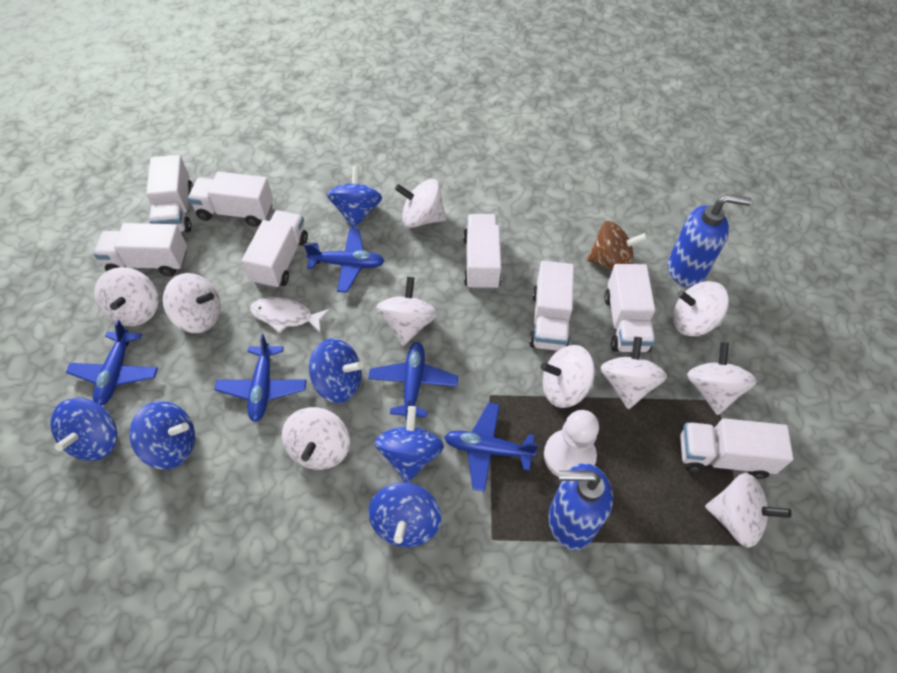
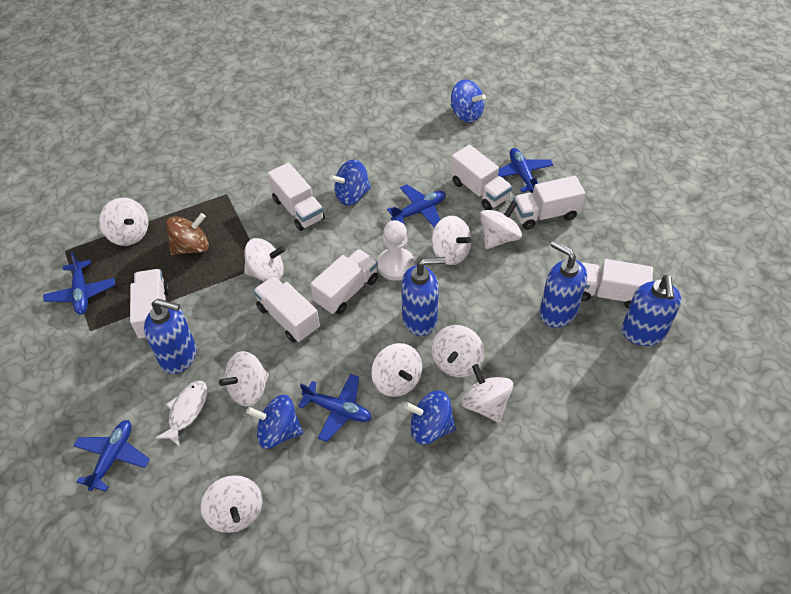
blue soap dispenser: [548,463,613,550] [668,194,751,287] = 2 -> [144,299,196,374] [401,257,446,336] [539,241,587,328] [622,275,682,346] = 4
blue spinning top: [50,398,117,461] [129,401,195,469] [309,338,363,403] [327,165,382,229] [368,482,441,547] [375,406,444,483] = 6 -> [246,395,303,449] [329,160,371,206] [404,390,456,444] [451,79,486,123] = 4
white spinning top: [94,267,158,326] [163,273,221,333] [282,407,350,470] [376,277,437,346] [395,179,446,228] [540,345,595,408] [601,337,667,409] [673,281,729,336] [687,342,757,415] [705,473,791,548] = 10 -> [99,198,148,246] [201,475,262,533] [219,351,269,406] [244,238,286,282] [371,343,422,397] [431,325,484,377] [432,216,472,265] [461,364,513,423] [480,201,522,249] = 9
white truck: [94,223,187,277] [146,155,193,233] [188,172,273,227] [242,210,308,289] [463,214,501,290] [529,261,574,351] [604,264,655,352] [680,418,793,479] = 8 -> [130,269,169,340] [253,276,320,343] [267,162,325,231] [310,249,378,315] [451,144,512,210] [513,176,586,230] [581,259,653,309] = 7

